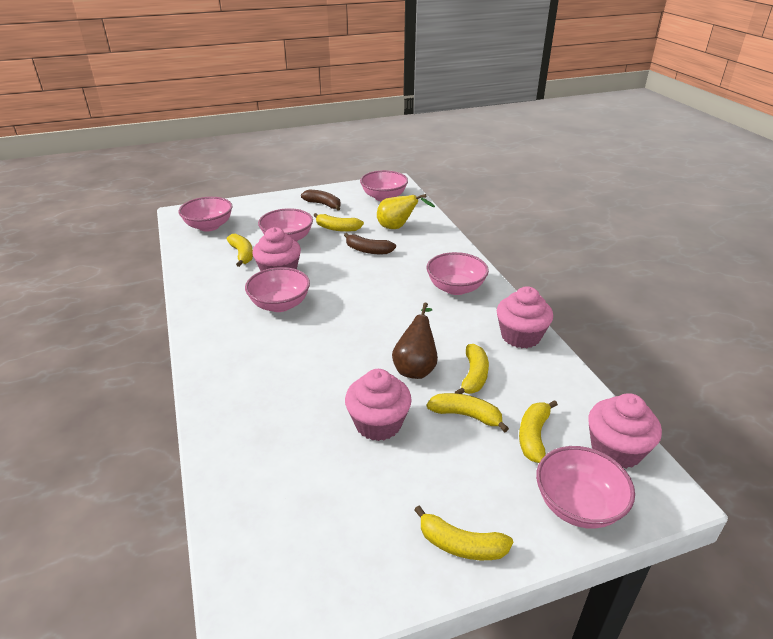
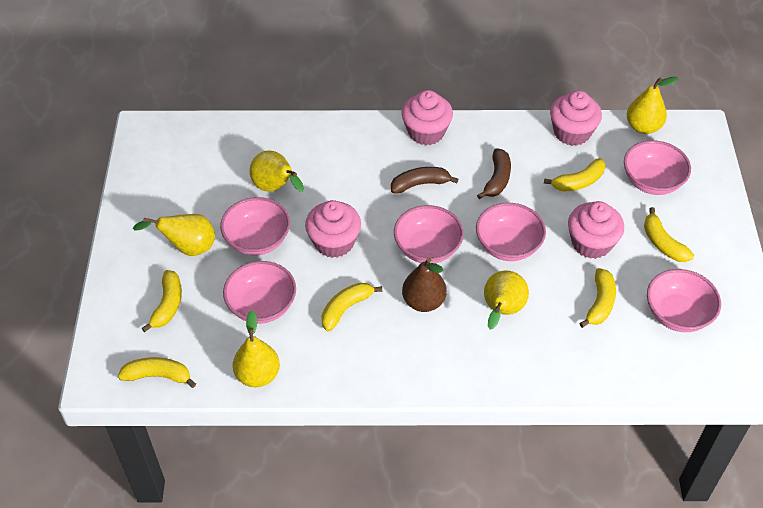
yellow pear: [377,194,435,229] = 1 -> [133,214,215,256] [233,310,280,387] [250,151,304,192] [484,271,529,330] [627,77,678,134] = 5

